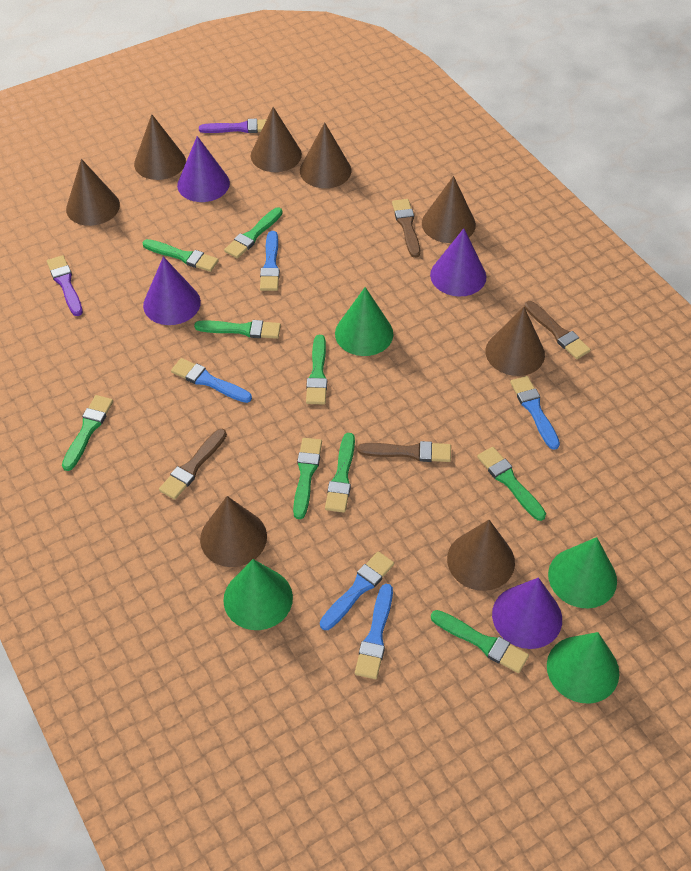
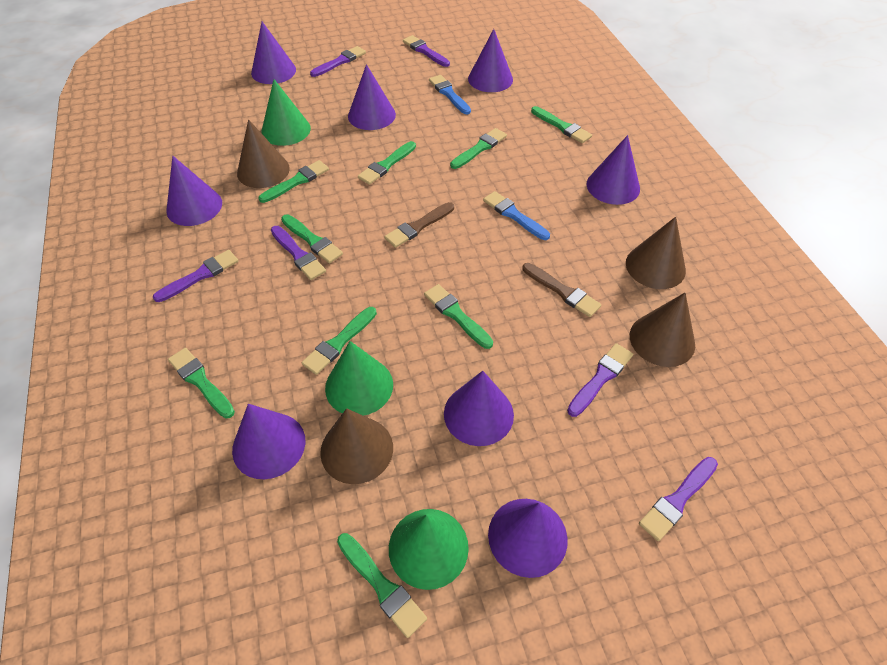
blue brush: [171,358,252,403] [260,231,280,291] [320,551,394,630] [355,584,393,679] [510,376,560,450] = 5 -> [429,75,471,115] [483,191,550,240] = 2
brown brush: [159,429,227,500] [358,441,451,462] [392,199,420,258] [524,301,591,359] = 4 -> [385,202,454,248] [522,263,601,317] = 2
brown cone: [66,159,120,226] [134,114,186,180] [200,496,267,567] [251,107,302,172] [300,122,351,188] [422,176,476,243] [447,520,515,591] [486,307,545,376] = 8 -> [237,119,290,188] [320,408,393,484] [626,217,686,289] [630,293,695,367] = 4
green cone: [223,559,293,630] [335,287,393,356] [547,632,620,704] [548,537,617,608] = 4 -> [261,79,311,146] [325,341,393,416] [389,509,469,590] = 3
purple brush: [47,255,83,316] [199,119,267,133] = 2 -> [153,250,239,302] [271,226,326,280] [310,46,366,77] [403,35,450,67] [567,343,633,417] [639,457,718,541] = 6
purple cone: [143,257,201,325] [177,136,230,202] [430,228,486,297] [492,578,562,649] = 4 -> [166,156,222,226] [232,404,305,479] [251,22,296,84] [348,64,396,130] [444,371,514,446] [468,29,513,92] [488,499,568,578] [587,135,640,205] = 8

